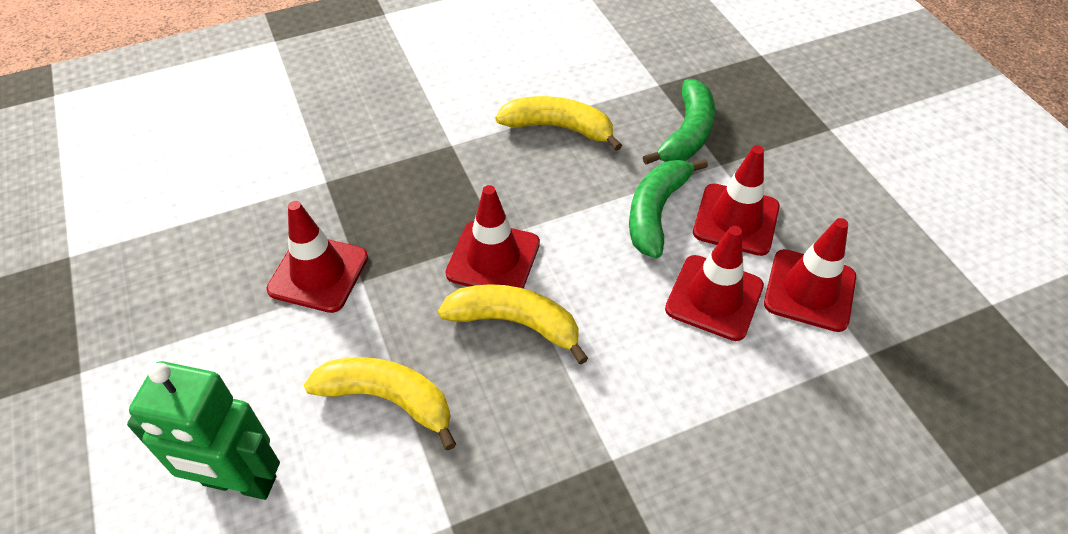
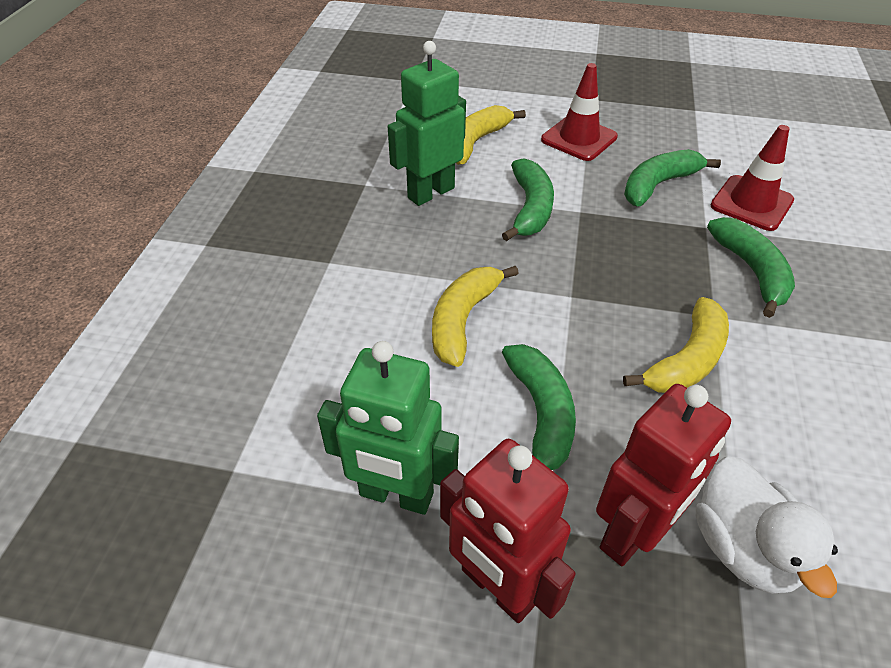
green banana: [629,159,708,258] [643,79,715,165] = 2 -> [502,158,554,241] [502,344,576,470] [624,149,721,206] [707,217,795,318] = 4
green robot: [127,361,280,500] = 1 -> [317,341,459,515] [388,41,466,206] = 2
red robot: none = 0 -> [440,439,576,623] [596,384,731,566] = 2
red traffic cone: [266,201,368,313] [445,185,540,289] [665,226,764,341] [693,145,780,256] [764,218,856,332] = 5 -> [541,63,618,161] [711,125,794,231] = 2
white duck: none = 0 -> [696,457,838,598] = 1

